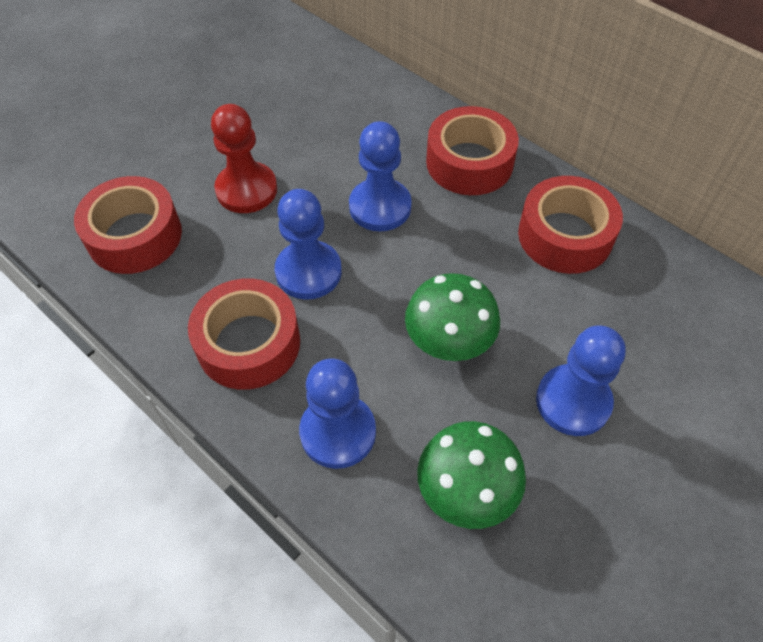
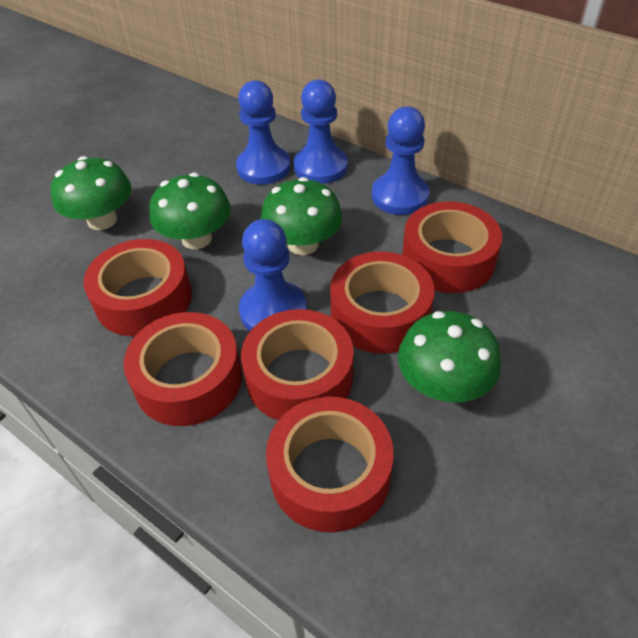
green mushroom: [405,273,500,361] [417,421,526,529] = 2 -> [51,156,131,230] [150,173,231,249] [261,177,343,255] [398,311,501,402] = 4
red pawn: [211,104,277,213] = 1 -> none = 0
red tape: [74,176,182,274] [188,279,300,390] [426,106,519,195] [518,176,623,274] = 4 -> [84,239,192,336] [124,312,242,426] [241,309,354,420] [266,397,394,532] [330,252,435,354] [402,201,502,293] = 6

